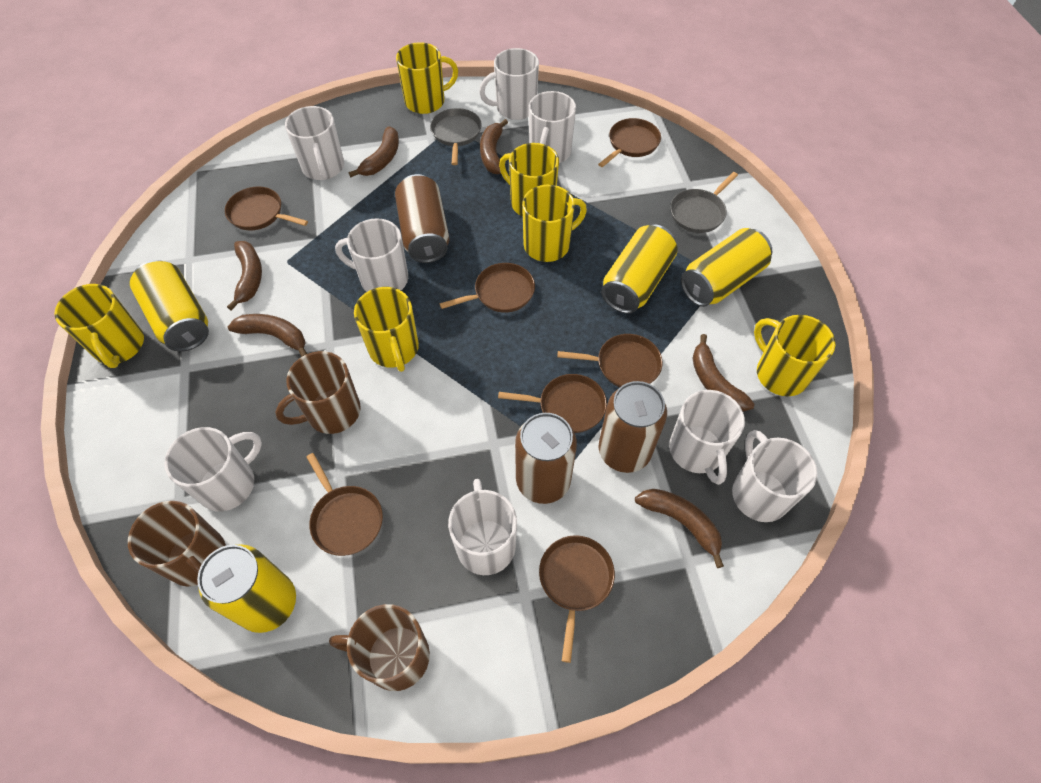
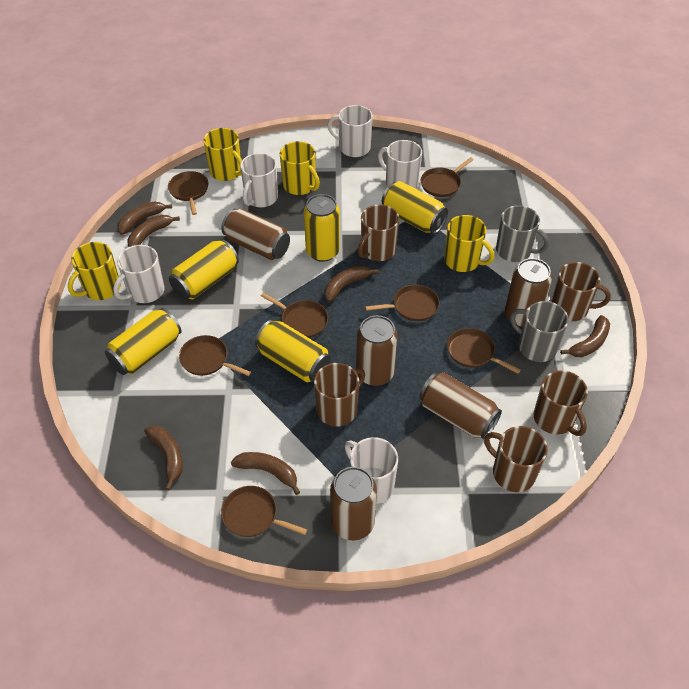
brown can: [395,174,450,263] [515,413,577,504] [599,381,667,473] = 3 -> [221,209,290,260] [330,467,377,540] [356,315,398,386] [419,372,502,440] [505,258,552,327] = 5
brown mug: [128,501,226,587] [275,351,361,434] [329,604,430,691] = 3 -> [314,363,365,427] [358,205,399,261] [484,426,548,492] [534,370,588,436] [551,262,611,321] = 5
grey mug: none = 0 -> [496,205,549,262] [510,301,569,362] = 2
grey pan: [430,108,482,165] [670,172,738,233] = 2 -> none = 0
white mug: [164,427,262,511] [285,106,344,180] [335,218,408,292] [448,479,517,575] [479,48,539,120] [529,91,576,163] [669,390,745,485] [732,430,817,522] = 8 -> [113,245,165,303] [240,153,278,207] [327,105,373,157] [345,437,398,504] [378,140,422,189] = 5
yellow can: [130,260,209,352] [197,544,296,633] [601,224,678,314] [681,228,772,307] = 4 -> [105,308,181,375] [169,239,239,300] [255,320,331,382] [304,194,340,262] [382,181,448,234] = 5
yellow mug: [55,284,144,368] [354,287,419,372] [396,42,458,114] [499,143,559,216] [522,185,587,262] [754,315,835,396] = 6 -> [68,242,121,300] [203,128,242,181] [280,141,320,195] [444,215,494,272] = 4

